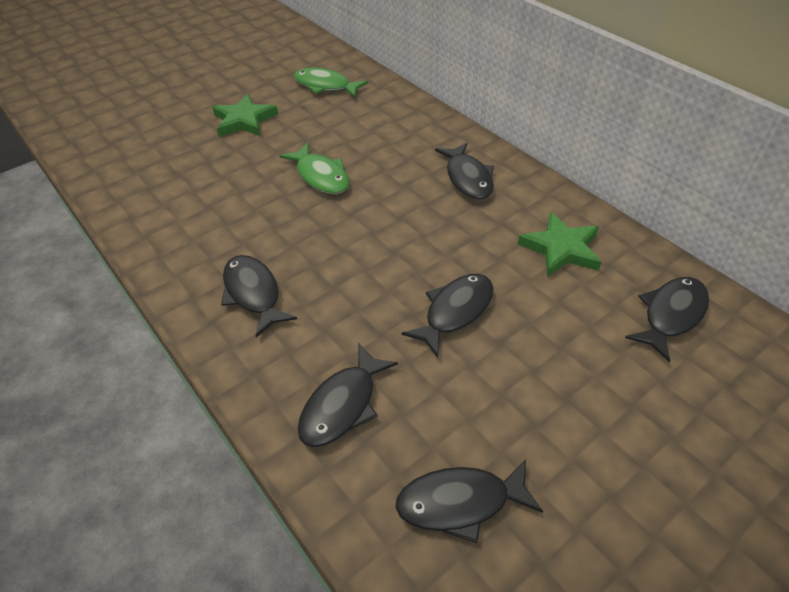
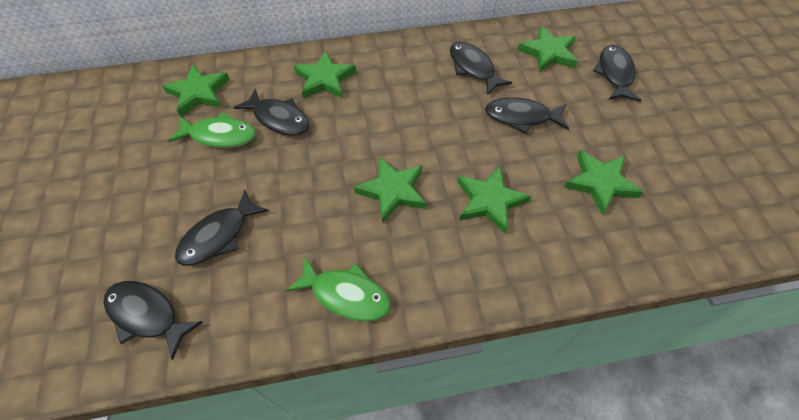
green star: [212,94,278,137] [518,212,602,277] = 2 -> [162,65,230,116] [294,51,356,99] [354,156,426,223] [457,166,531,234] [517,26,578,73] [564,150,643,215] = 6

